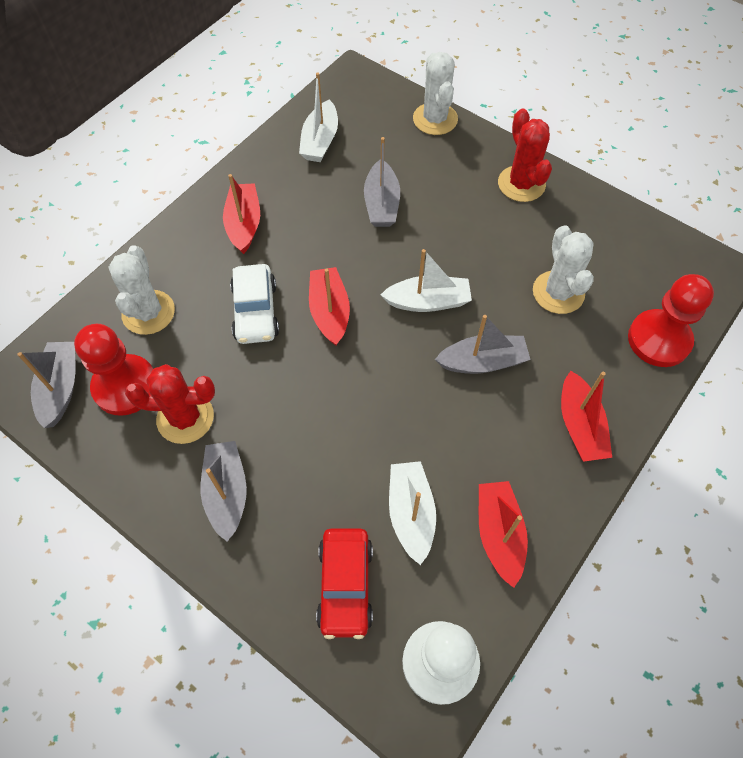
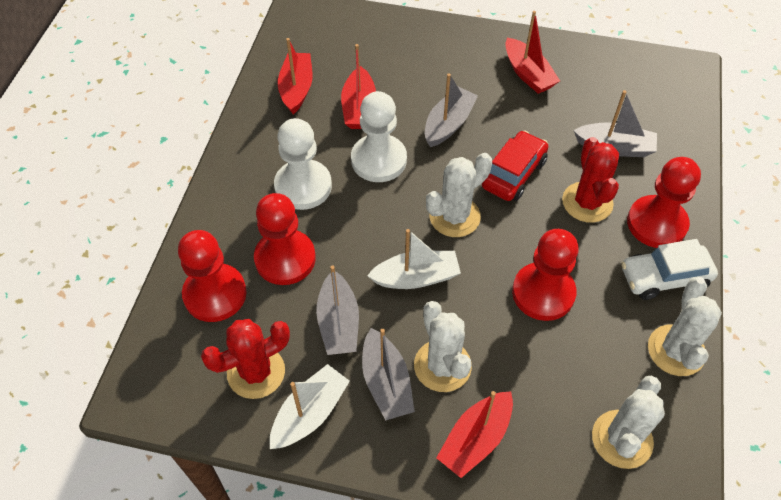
red pawn: [74,324,153,416] [628,274,714,367] = 2 -> [178,230,247,322] [254,193,316,285] [512,229,579,321] [627,157,701,248] = 4
white boat: [299,72,338,162] [381,249,472,312] [389,461,436,565] = 3 -> [270,364,350,449] [367,229,461,289] = 2
white cactus: [109,245,175,335] [413,52,458,135] [533,225,594,314] = 3 -> [414,301,472,392] [426,153,492,237] [592,376,665,469] [648,277,722,376] = 4
white pawn: [402,621,480,705] = 1 -> [274,118,332,210] [351,91,407,182] = 2

